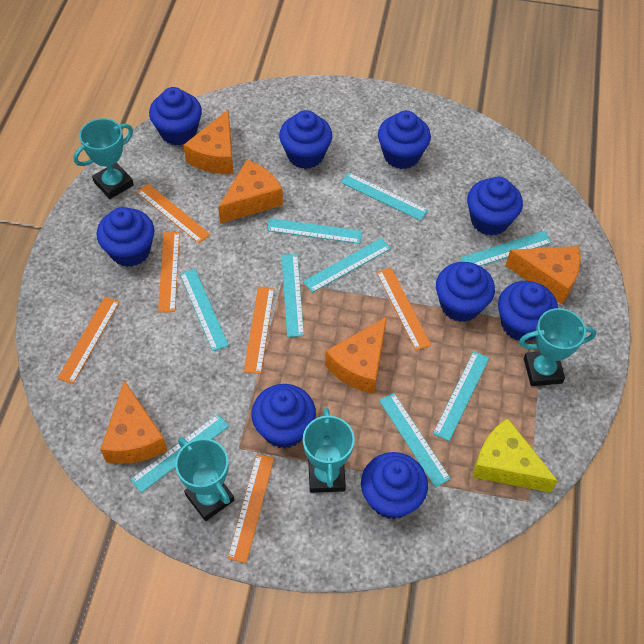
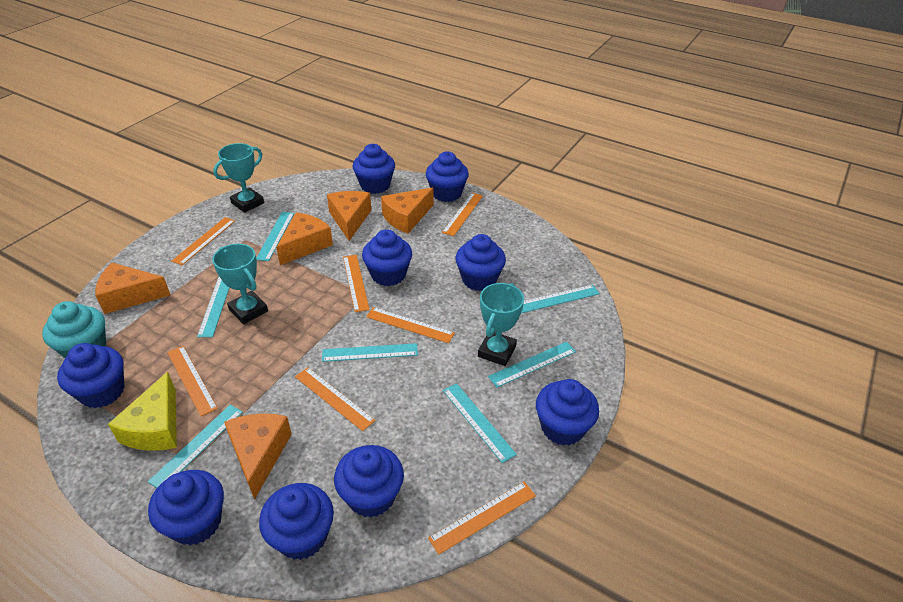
orange ruler: [57,297,120,384] [137,184,211,243] [158,232,180,312] [228,454,274,563] [244,287,275,374] [376,268,431,350] = 6 -> [167,346,218,416] [171,217,235,265] [295,367,375,431] [343,255,370,312] [366,307,455,343] [428,482,536,555] [442,193,483,236] = 7
turquoise cupcake: none = 0 -> [42,301,106,358] = 1
turquoise ruler: [130,414,229,493] [180,269,229,351] [267,218,362,244] [281,254,304,337] [303,238,391,293] [341,172,428,221] [379,393,451,488] [433,351,489,441] [460,231,552,266] = 9 -> [148,404,243,488] [197,277,229,337] [256,212,294,261] [322,343,418,362] [443,383,517,463] [488,342,576,388] [521,285,600,313] = 7
turquoise trophy: [73,118,134,199] [175,437,234,521] [303,408,355,493] [519,308,596,386] = 4 -> [212,244,268,324] [213,143,264,213] [478,283,524,366] = 3

